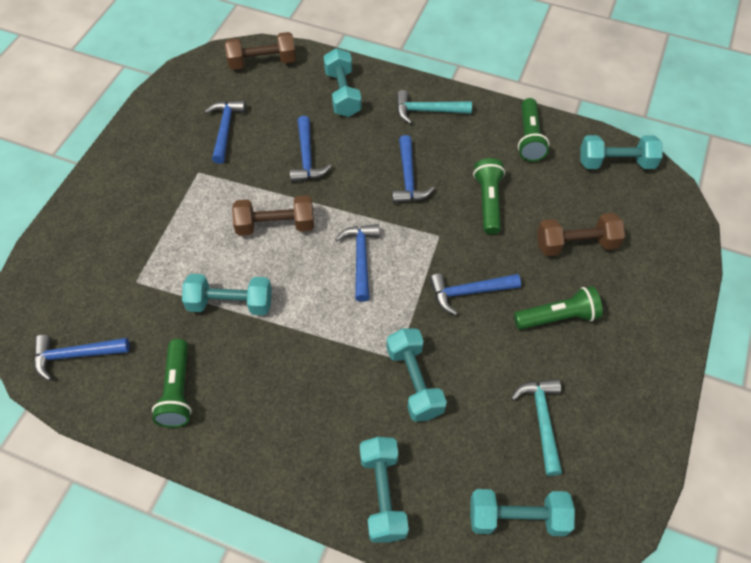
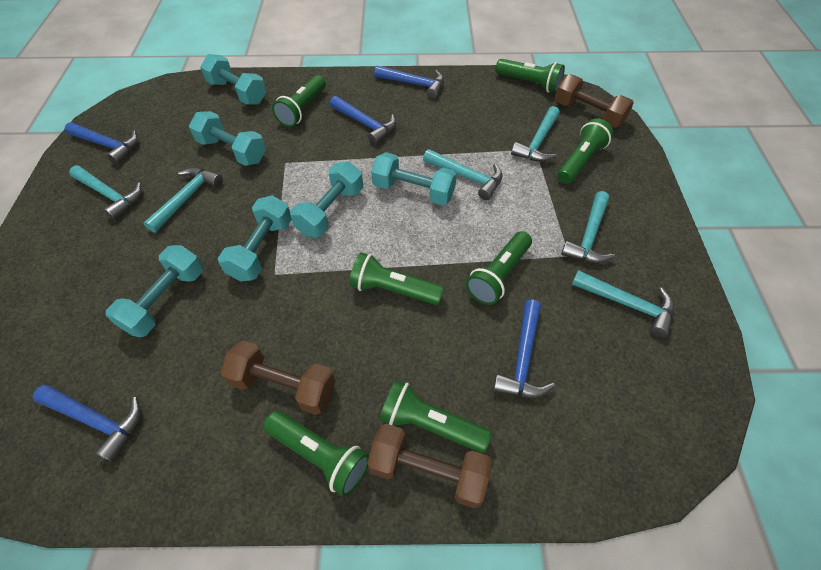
blue hammer: [34,335,130,381] [204,101,246,164] [290,116,331,182] [335,224,380,302] [392,135,435,203] [430,273,521,315] = 6 -> [32,385,141,462] [64,122,138,164] [330,96,396,145] [374,66,444,99] [493,299,555,398] = 5
green flashlight: [152,339,192,428] [473,158,505,235] [514,286,603,330] [518,98,549,162] = 4 -> [263,411,369,497] [272,75,326,127] [349,252,444,305] [380,380,492,453] [466,231,532,305] [495,59,565,93] [557,118,613,184] = 7
turquoise hammer: [397,90,472,124] [511,379,562,476] = 2 -> [69,166,141,220] [144,167,223,233] [423,149,503,200] [511,106,560,162] [561,191,615,263] [572,270,674,338] = 6

